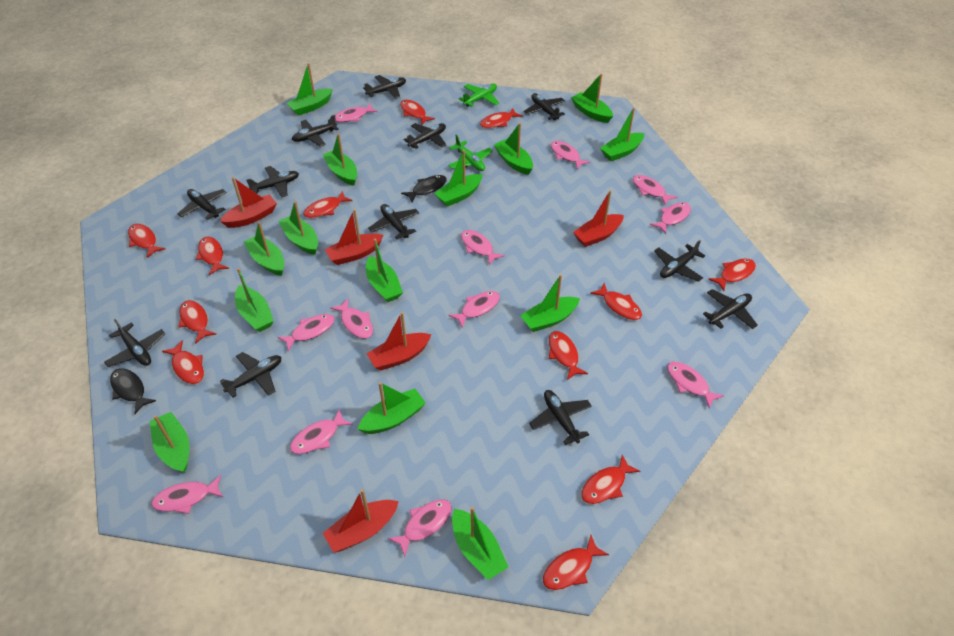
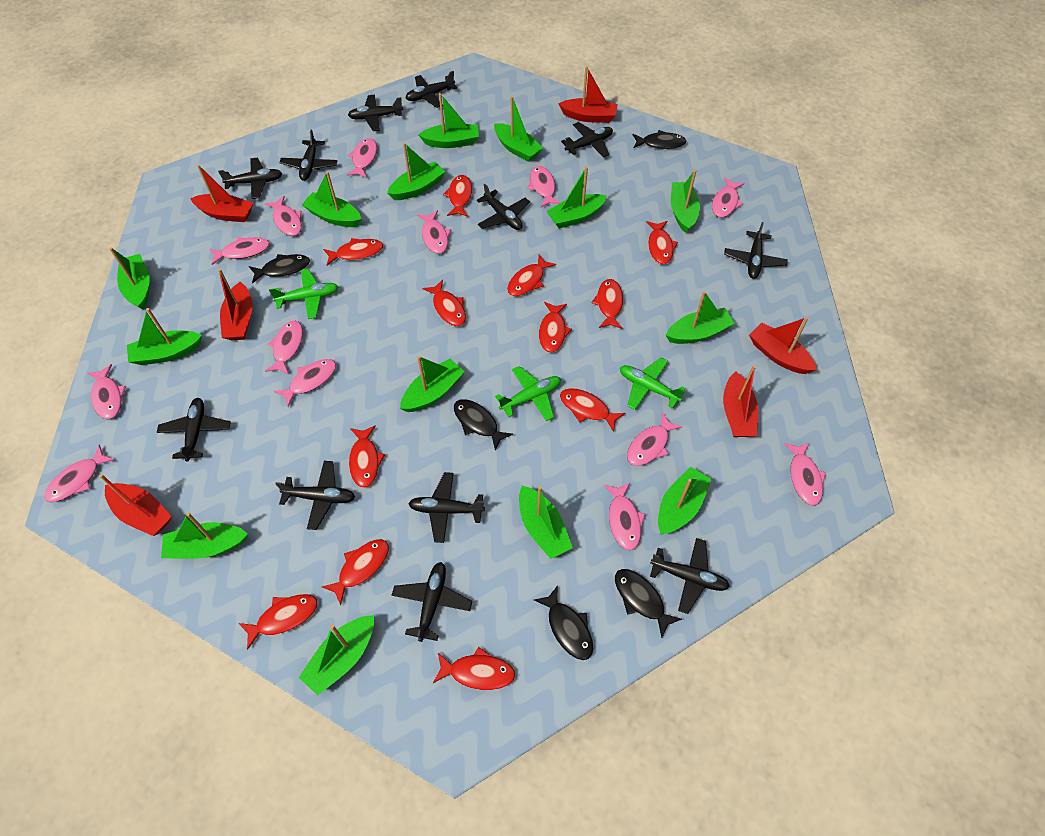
black fish: [110,368,156,414] [401,175,447,202] = 2 -> [249,254,310,284] [454,399,513,451] [534,585,593,660] [615,569,682,638] [633,130,686,149] = 5
green plane: [448,134,493,171] [459,83,500,107] = 2 -> [269,269,338,319] [495,366,561,421] [620,358,686,410] = 3
pink fish: [151,475,223,514] [278,314,335,351] [290,408,353,454] [330,299,373,339] [335,103,378,122] [388,499,452,557] [448,291,500,328] [461,230,505,265] [551,141,590,169] [633,175,677,205] [650,202,691,234] [667,362,724,408] = 12 -> [44,445,115,502] [87,364,126,419] [209,237,269,265] [265,196,302,236] [265,321,303,374] [274,359,336,407] [347,138,377,178] [417,210,451,254] [528,166,561,207] [604,483,645,550] [627,413,682,466] [712,177,744,218] [784,442,826,506] = 13
red boat: [220,177,277,228] [323,489,399,553] [324,209,383,265] [367,312,432,371] [573,190,624,247] = 5 -> [99,474,172,536] [190,165,253,222] [218,269,252,340] [558,66,618,123] [723,365,758,437] [749,317,817,374] = 6

